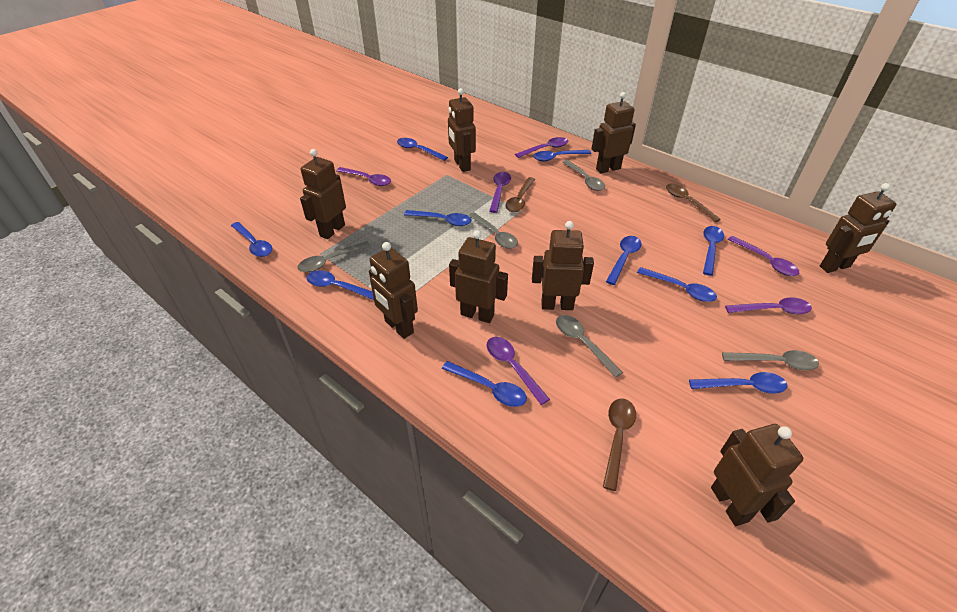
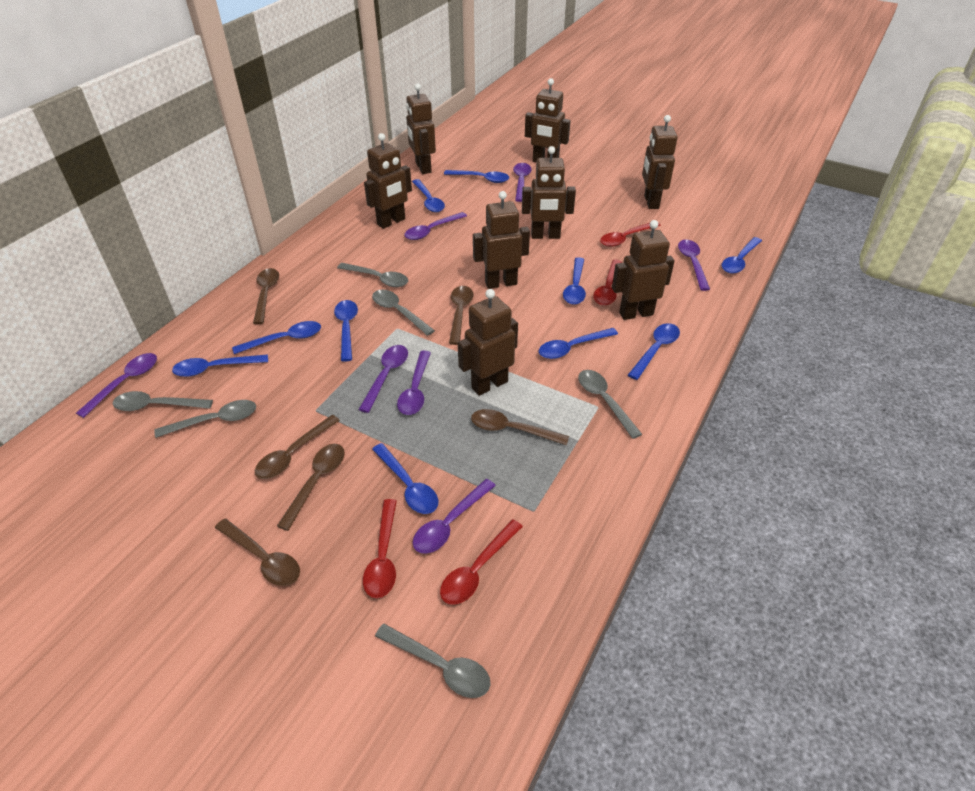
brown spoon: [505,177,535,212] [603,398,636,491] [666,183,721,222] = 3 -> [215,518,300,586] [253,268,279,324] [255,415,340,479] [277,444,345,531] [449,286,473,345] [471,409,569,445] = 6
grey spoon: [297,241,370,272] [468,212,518,249] [556,315,623,378] [563,160,605,191] [722,350,819,370] = 5 -> [113,391,213,411] [154,400,256,438] [337,263,408,287] [372,290,435,336] [375,624,491,698] [578,370,642,439] = 6
purple spoon: [336,167,391,186] [487,337,550,405] [489,172,511,213] [515,137,568,158] [725,297,812,314] [728,236,799,276] = 6 -> [76,353,157,418] [358,345,408,413] [397,351,431,415] [405,212,467,240] [413,479,496,554] [513,163,532,202] [678,240,710,291] = 7
red spoon: none = 0 -> [363,499,397,598] [440,519,523,605] [593,260,622,306] [600,223,661,247] = 4

